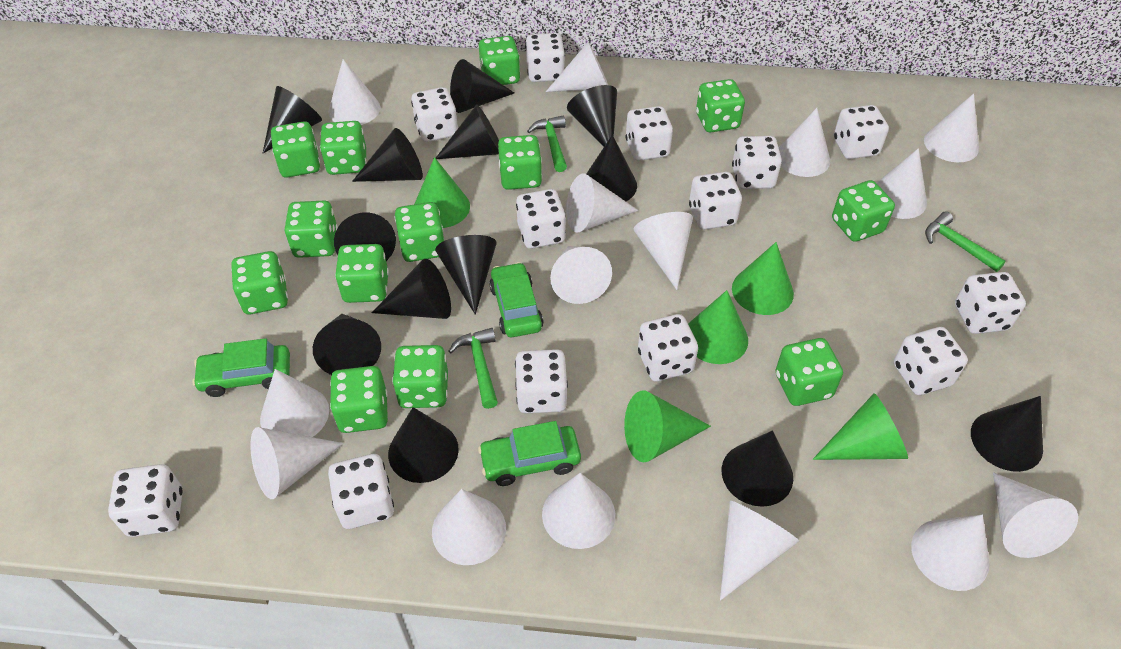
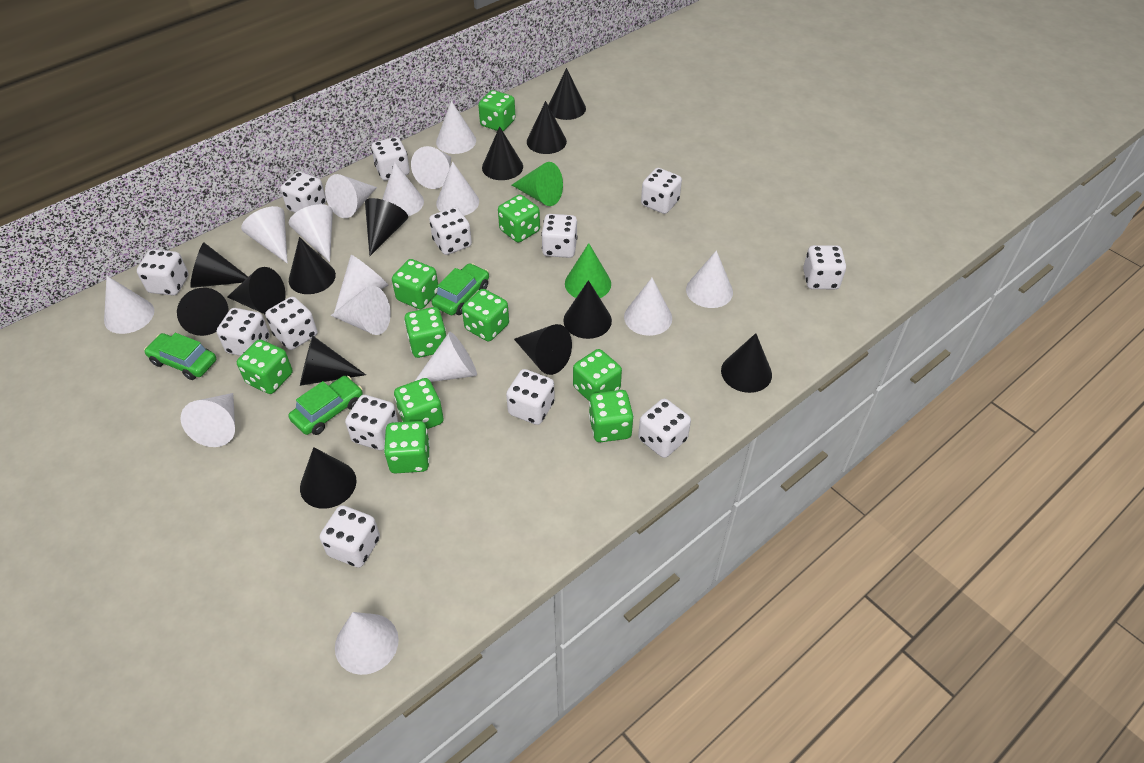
green cone: [415,157,470,228] [624,390,711,462] [688,290,748,364] [732,242,794,315] [813,393,908,460] = 5 -> [512,162,563,206] [565,243,611,298] = 2
green dice: [231,251,288,314] [271,121,320,178] [285,201,338,258] [320,121,367,175] [330,366,388,433] [335,244,389,303] [392,345,448,408] [395,202,444,262] [479,36,520,85] [498,135,542,190] [696,79,745,133] [776,338,843,406] [832,180,895,242] = 13 -> [237,339,292,394] [384,421,430,474] [392,259,438,309] [394,378,444,429] [404,307,446,358] [462,289,509,341] [478,90,516,131] [498,195,540,243] [573,349,622,401] [589,390,634,442] = 10
green hammer: [448,328,498,409] [527,116,567,172] [925,212,1006,272] = 3 -> none = 0

